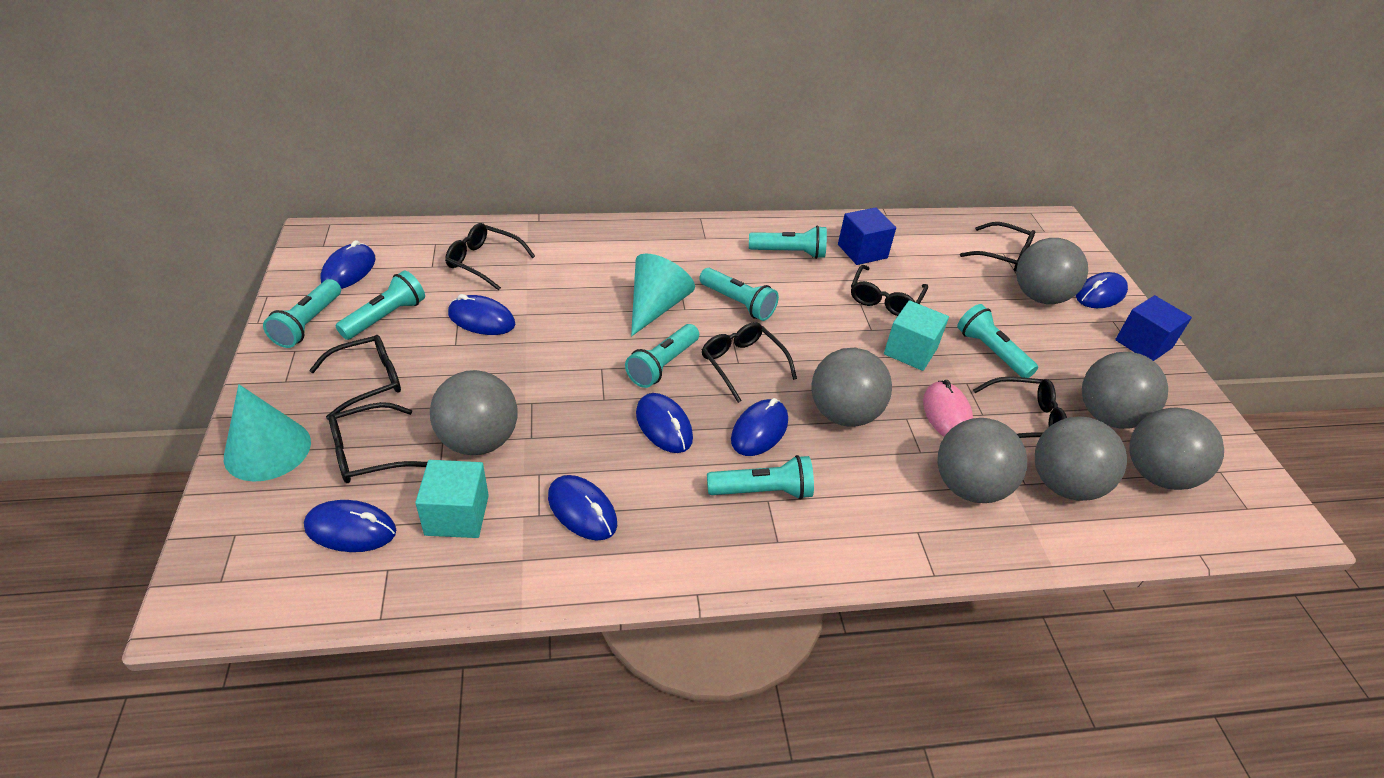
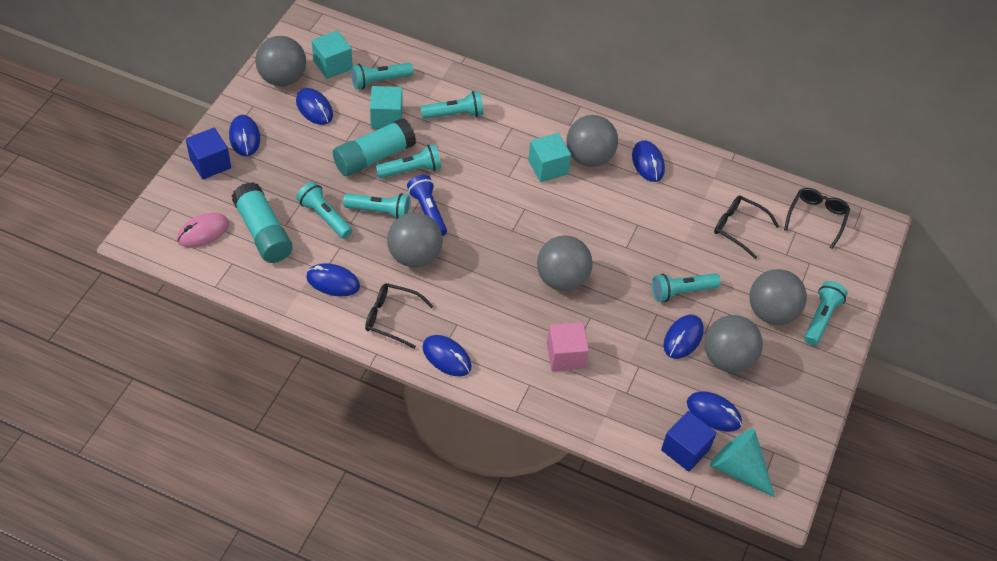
black glasses: [309,335,401,420] [329,402,427,483] [445,223,535,291] [702,322,797,403] [851,265,928,316] [960,222,1035,272] [973,377,1067,438] = 7 -> [365,283,433,349] [714,195,779,259] [784,188,850,249] = 3
blue flashlight: none = 0 -> [407,175,447,236] = 1
grey ball: [430,370,518,455] [812,348,892,427] [938,418,1027,503] [1016,238,1088,304] [1035,417,1127,501] [1082,352,1168,429] [1129,407,1224,490] = 7 -> [255,36,306,86] [387,212,443,268] [537,235,593,291] [566,115,618,167] [704,315,763,373] [749,269,807,325] = 6
pink cube: none = 0 -> [547,322,589,371] = 1
turquoise cone: [224,384,311,482] [631,254,695,336] = 2 -> [710,428,775,497] = 1
turquoise cube: [415,460,489,538] [884,300,949,371] = 2 -> [312,30,353,79] [370,86,403,129] [528,133,571,182] = 3
turquoise glue stick: none = 0 -> [232,182,293,263] [333,118,416,176] = 2

